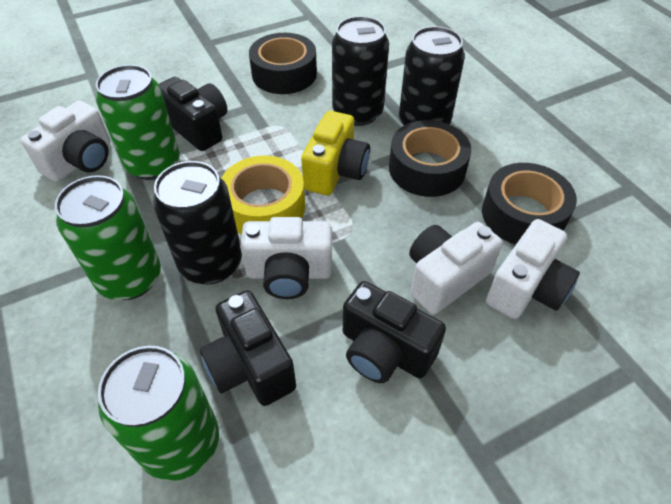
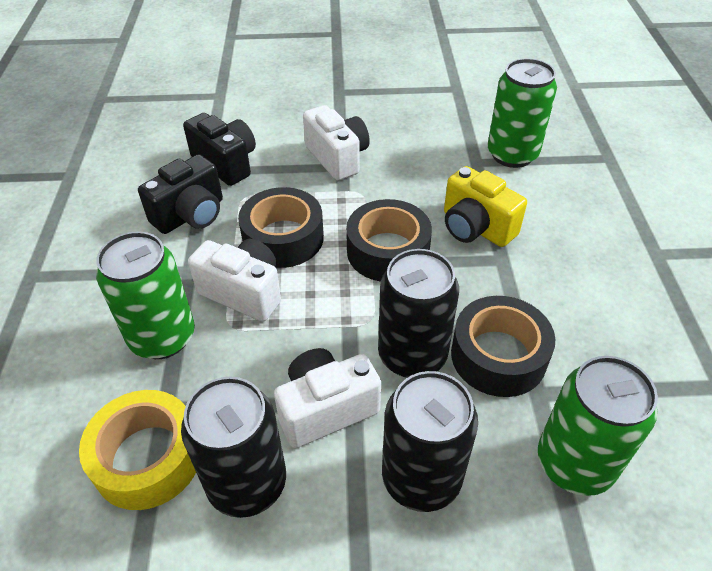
black camera: [159,77,227,151] [200,291,296,406] [343,281,446,383] = 3 -> [138,154,223,234] [183,113,256,186] = 2
white camera: [21,101,111,182] [240,217,332,299] [409,222,503,314] [486,219,580,319] = 4 -> [188,239,281,322] [274,348,381,448] [303,105,370,181] = 3

